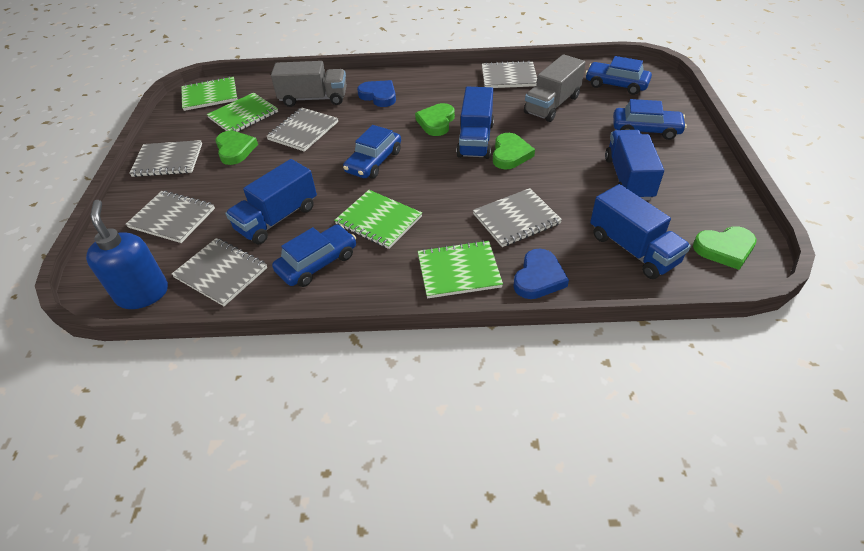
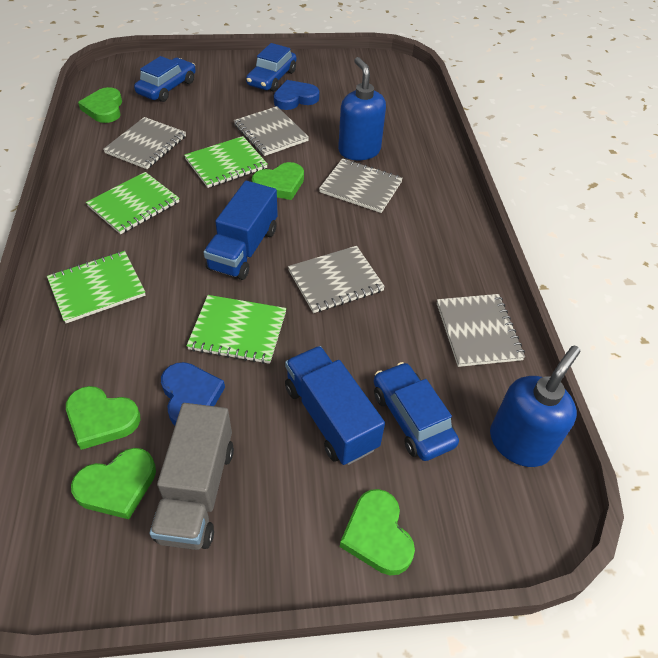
blue car: [272,224,356,287] [343,125,401,178] [585,56,652,95] [613,99,687,140] = 4 -> [134,56,196,102] [246,43,297,92] [374,362,459,461] = 3
blue soap dispenser: [86,200,168,309] = 1 -> [338,57,386,160] [490,346,581,467] = 2
blue truck: [225,159,317,244] [456,87,494,159] [590,184,691,279] [605,130,664,201] = 4 -> [204,181,278,280] [285,346,385,465] = 2
green heart: [215,131,258,165] [415,103,455,136] [493,133,535,169] [693,226,757,270] = 4 -> [66,386,141,450] [71,448,156,519] [78,87,122,123] [252,162,304,200] [340,489,415,575] = 5
grey notebook: [125,191,215,243] [129,140,202,177] [171,238,267,306] [266,108,338,152] [473,188,562,247] [482,60,537,88] = 6 -> [103,117,186,169] [234,106,309,156] [288,246,385,313] [319,158,403,213] [437,294,525,367] = 5
grey truck: [271,61,347,107] [524,54,586,122] = 2 -> [149,403,234,550] = 1

